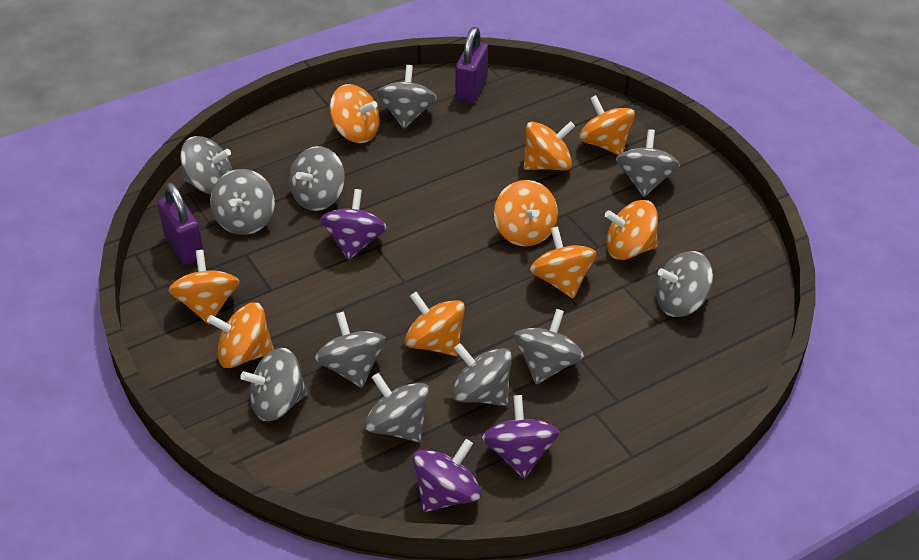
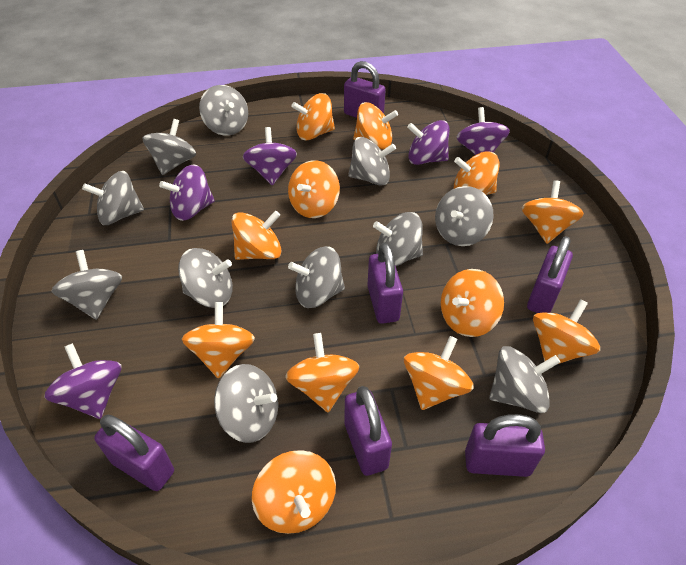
orange spinning top: [169,250,239,324] [207,302,274,368] [330,84,380,143] [405,292,465,356] [494,180,558,246] [524,121,575,170] [530,227,597,298] [579,95,635,155] [605,200,658,260] = 9 -> [182,302,255,379] [231,211,281,260] [252,450,336,534] [285,333,359,412] [288,160,340,218] [291,93,335,140] [353,102,398,150] [404,336,474,410] [441,269,504,337] [454,151,499,195] [522,180,584,244] [533,299,600,364] = 12
purple padlock: [158,182,203,265] [455,27,488,103] = 2 -> [94,415,174,491] [344,61,386,118] [344,386,392,476] [367,243,403,324] [465,414,545,477] [527,236,573,313] = 6
purple spinning top: [320,189,387,260] [413,439,481,512] [482,395,560,479] = 3 -> [44,343,122,419] [159,164,215,221] [243,127,297,185] [407,120,449,165] [456,107,510,155] = 5

